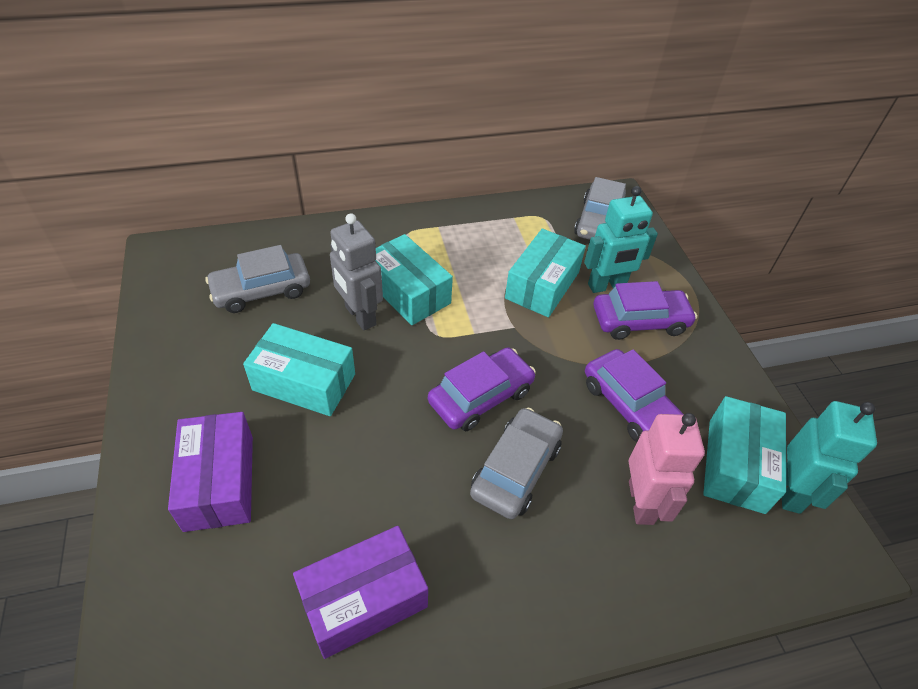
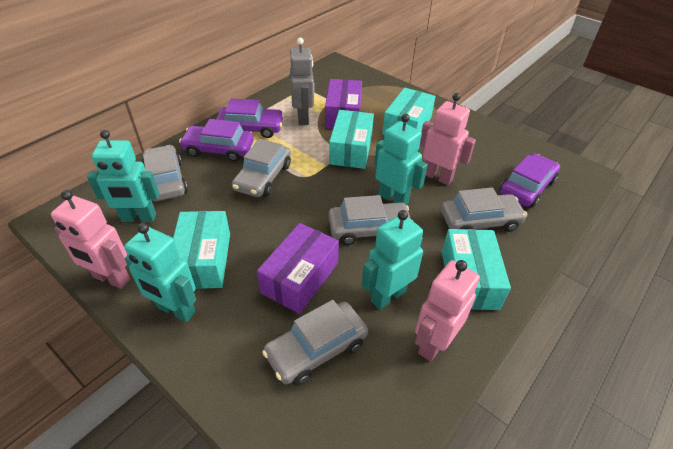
grey car: [205,245,310,313] [470,407,563,519] [574,177,626,240] = 3 -> [142,145,188,201] [232,139,291,197] [262,300,368,386] [328,195,414,245] [441,187,527,232] = 5
pink robot: [629,413,705,525] = 1 -> [51,190,130,289] [415,260,480,362] [420,93,476,185] = 3
turquoise robot: [584,186,658,293] [782,401,877,514] = 2 -> [87,130,159,222] [124,223,196,322] [362,210,423,310] [374,114,428,205] = 4

